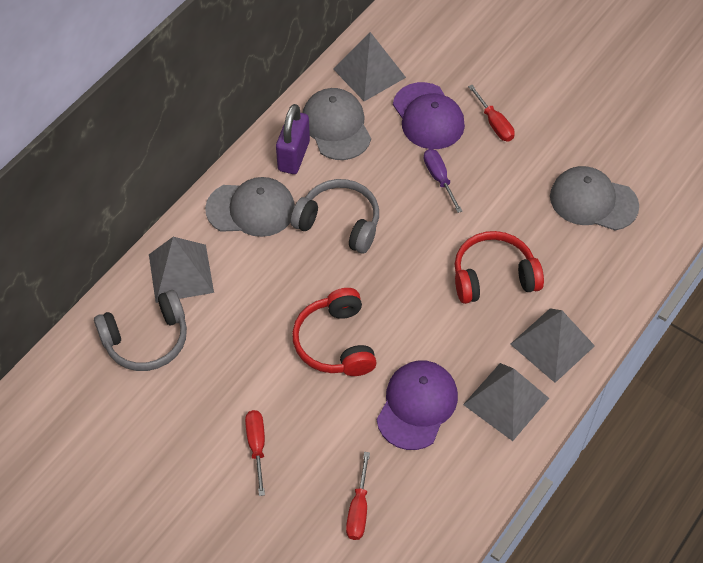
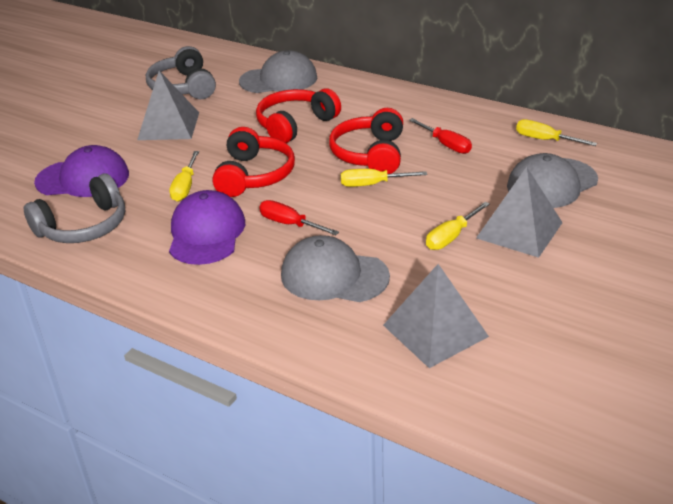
grey pyramid: [149,237,214,303] [333,32,406,101] [463,363,549,441] [510,308,595,383] = 4 -> [137,70,199,140] [383,264,489,368] [476,167,563,258] = 3
purple padlock: [276,104,310,174] = 1 -> none = 0
purple screwdriver: [424,149,462,213] = 1 -> none = 0
red headphones: [292,288,377,376] [455,231,544,304] = 2 -> [212,127,295,197] [256,88,341,143] [329,108,403,174] = 3
red screwdriver: [245,410,265,496] [346,452,370,540] [468,85,515,141] = 3 -> [259,200,339,235] [409,118,472,154] = 2
yellow screwdriver: none = 0 -> [169,151,199,202] [341,169,427,187] [426,202,490,250] [516,119,597,146] = 4

